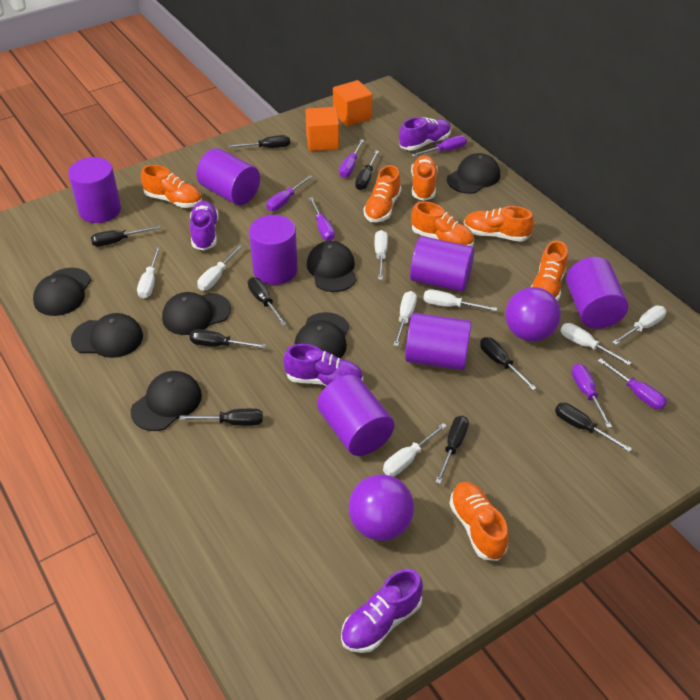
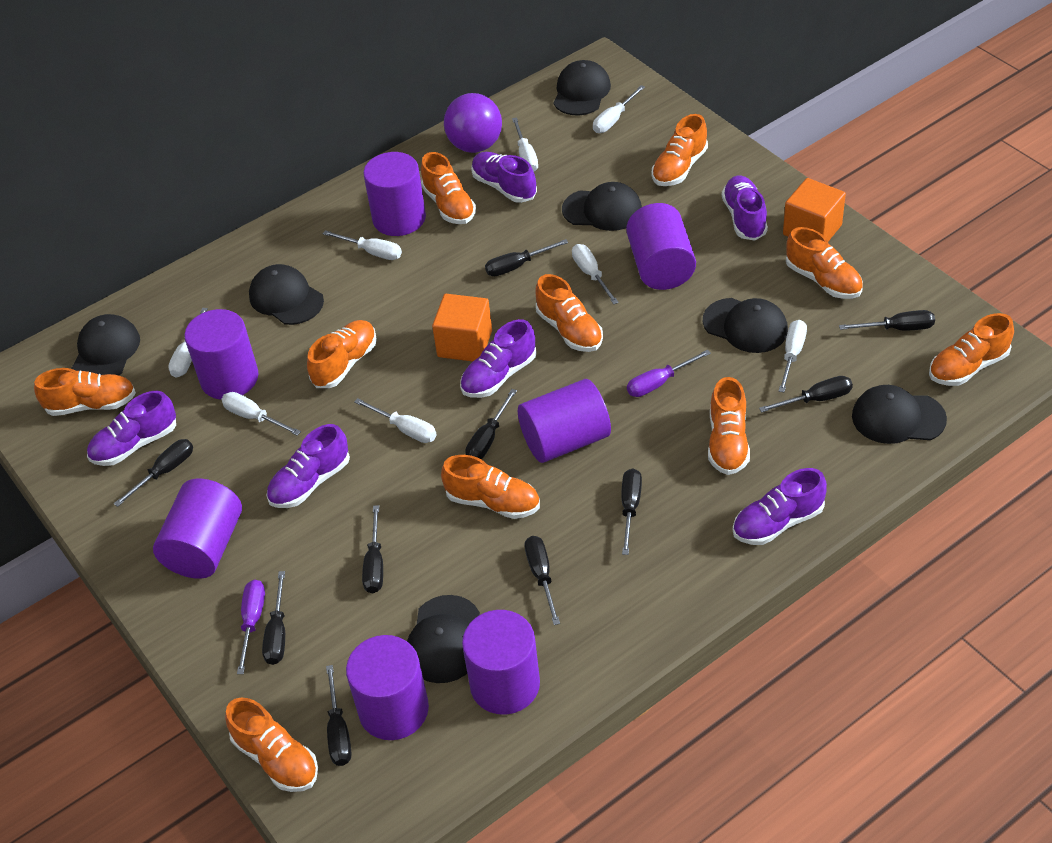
black screwdriver: [91,225,160,246] [179,408,263,426] [189,329,266,348] [228,135,290,148] [248,277,287,326] [355,150,379,190] [435,416,469,484] [480,337,537,390] [555,403,632,452] = 9 -> [114,439,193,507] [262,571,285,665] [326,665,352,766] [362,505,383,593] [465,389,517,460] [485,239,568,276] [525,536,560,625] [621,469,642,555] [759,376,853,412] [839,310,935,331] = 10
orange shoe: [141,165,202,208] [363,165,401,222] [411,155,438,201] [411,201,474,247] [450,482,509,561] [464,206,534,242] [531,241,568,301] = 7 -> [34,368,136,416] [225,698,318,792] [307,320,377,388] [421,152,476,224] [441,455,540,519] [535,274,603,352] [652,114,708,186] [708,377,750,475] [786,227,863,299] [929,313,1014,386] = 10
purple ball: [349,474,414,541] [505,287,561,341] = 2 -> [444,93,502,153] = 1
purple screwdriver: [266,175,312,211] [309,197,335,241] [339,139,364,178] [411,135,467,157] [572,364,612,428] [598,358,667,409] = 6 -> [237,580,265,674] [627,350,711,397] = 2
purple shoe: [190,201,218,251] [283,344,363,386] [341,569,423,653] [399,117,451,150] = 4 -> [87,391,176,466] [266,424,350,508] [460,319,537,398] [471,152,537,203] [722,175,768,241] [733,468,827,545] = 6

